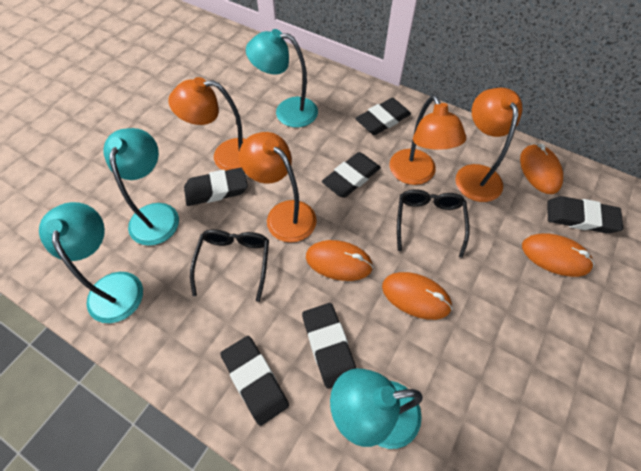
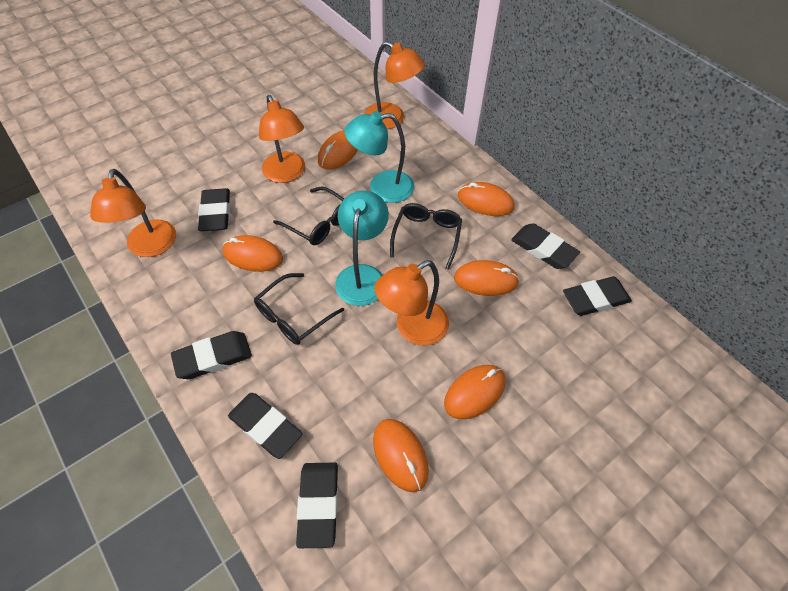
black glasses: [190,229,269,302] [397,189,470,258] = 2 -> [254,273,344,345] [273,186,344,245] [390,203,462,270] = 3
orange mouse: [306,240,373,281] [382,272,452,320] [520,144,563,194] [522,233,594,277] = 4 -> [223,235,283,272] [318,131,358,169] [373,419,429,492] [444,365,506,419] [454,260,520,296] [458,182,515,216] = 6
turquoise lamp: [39,202,143,323] [103,128,179,246] [246,29,318,128] [330,368,423,449] = 4 -> [335,190,389,306] [344,111,414,203] = 2

